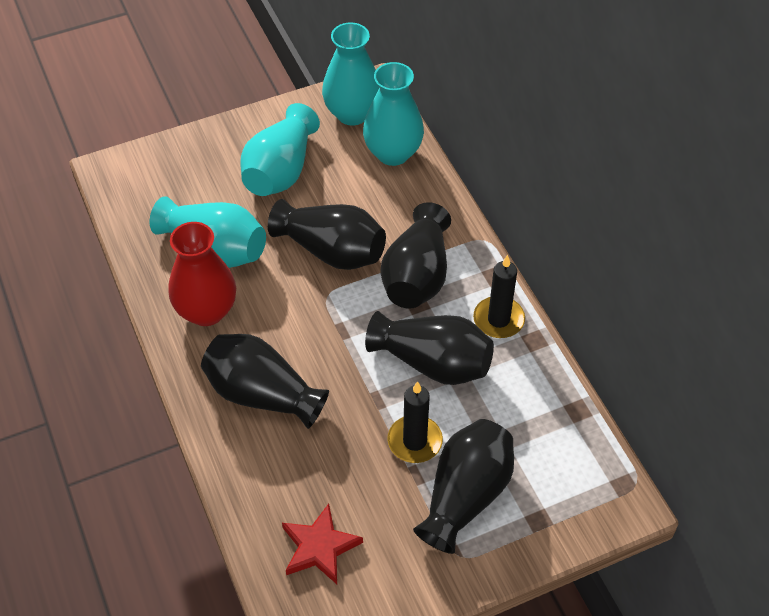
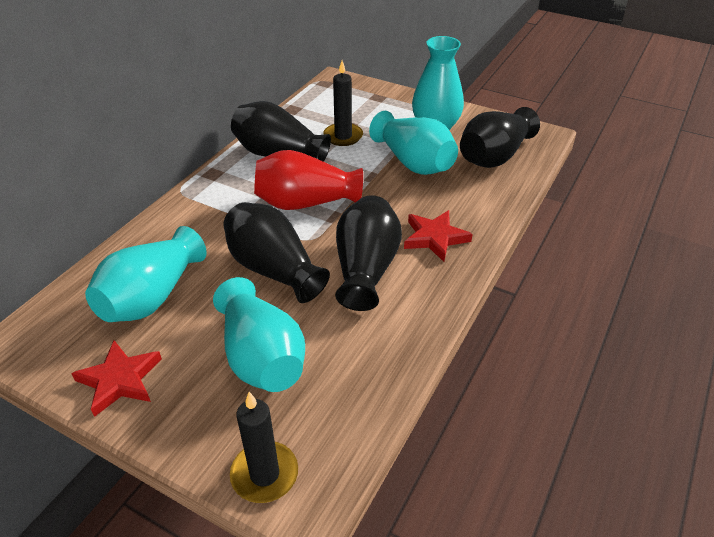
black vase: [201,334,329,429] [268,199,386,270] [365,311,494,385] [380,202,451,309] [413,419,514,554] = 5 -> [223,202,330,303] [231,101,331,162] [335,195,402,311] [460,107,540,168] = 4
red star: [282,504,363,584] = 1 -> [71,340,162,417] [404,210,473,262] = 2

